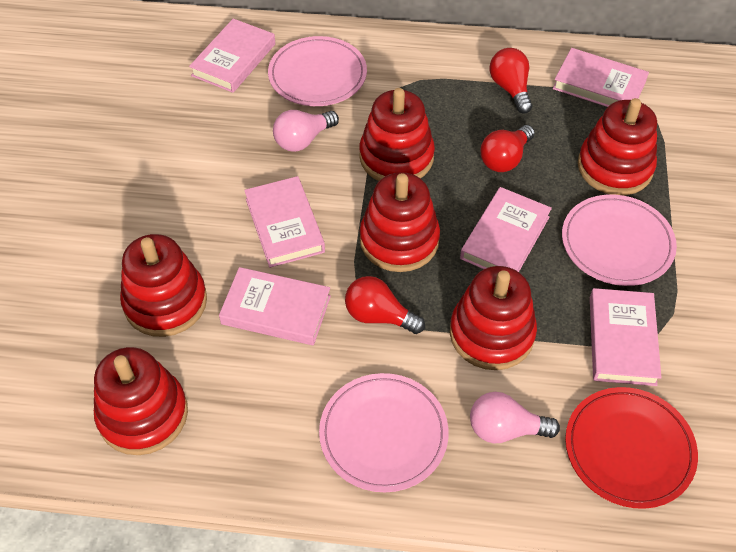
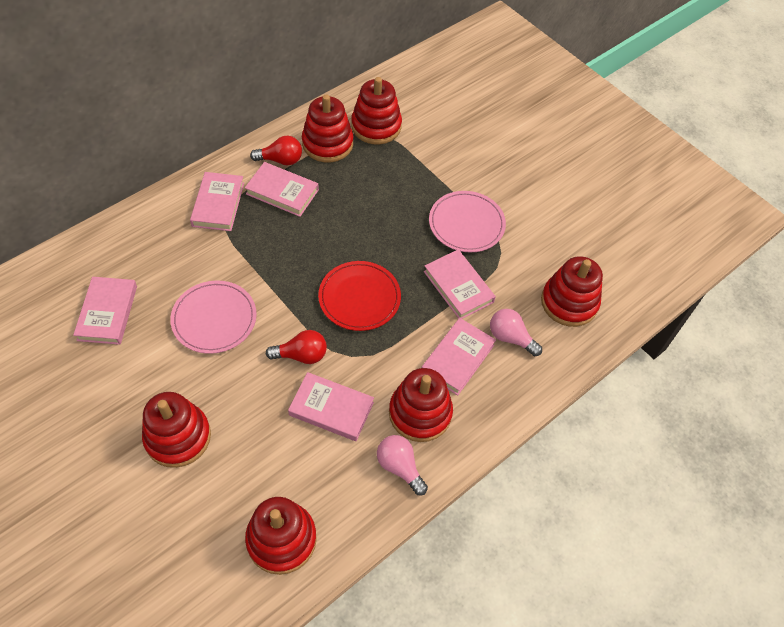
pink plate: [268,36,367,106] [319,373,449,492] [562,194,677,286] = 3 -> [170,281,257,354] [429,191,506,252] = 2
red light bulb: [345,276,425,334] [480,125,535,172] [490,48,532,114] = 3 -> [250,136,302,165] [266,330,327,364] = 2

